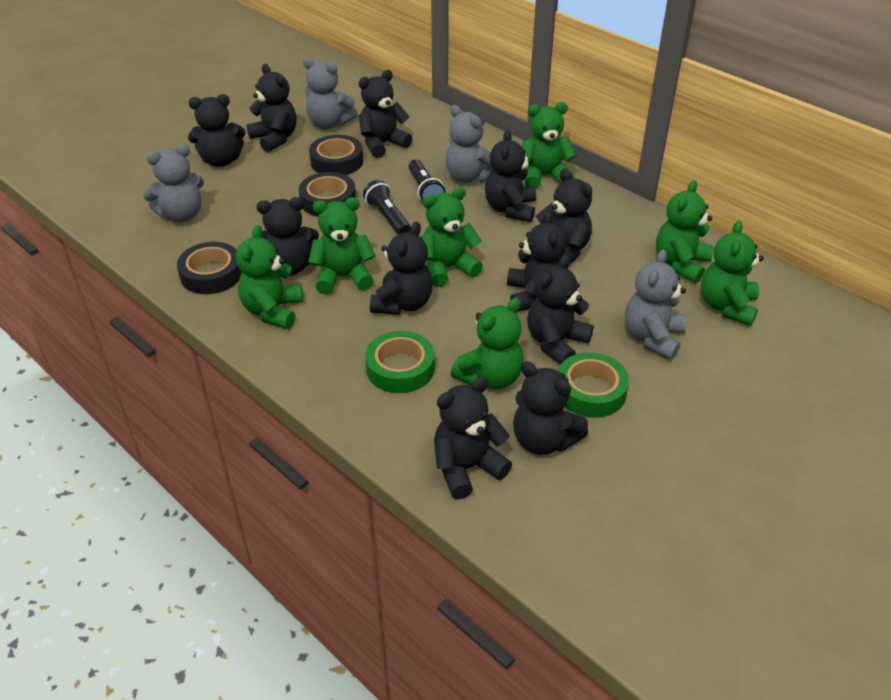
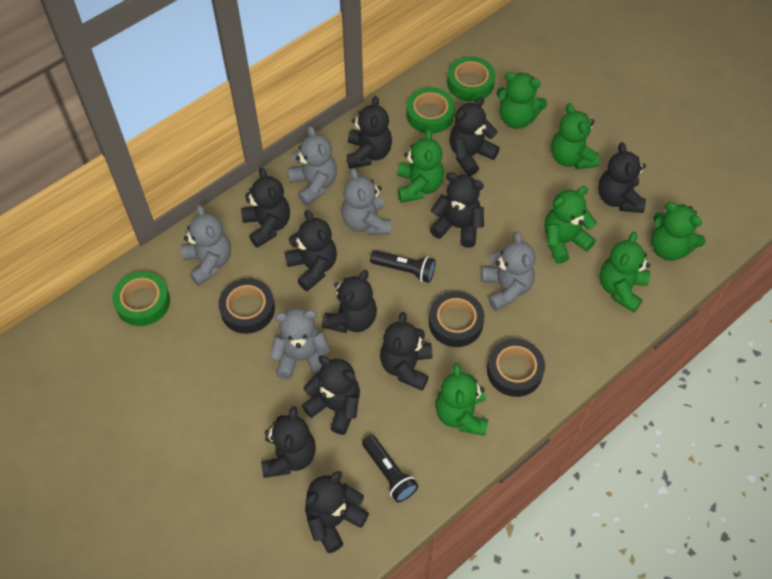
green tape: [365,331,435,393] [558,352,629,418] = 2 -> [112,271,170,326] [406,87,455,134] [447,56,495,102] = 3
grey teddy bear: [143,144,204,222] [303,58,358,129] [446,105,493,183] [625,250,687,360] = 4 -> [181,205,231,286] [270,308,331,379] [288,126,337,206] [341,168,391,235] [481,232,536,311] = 5

